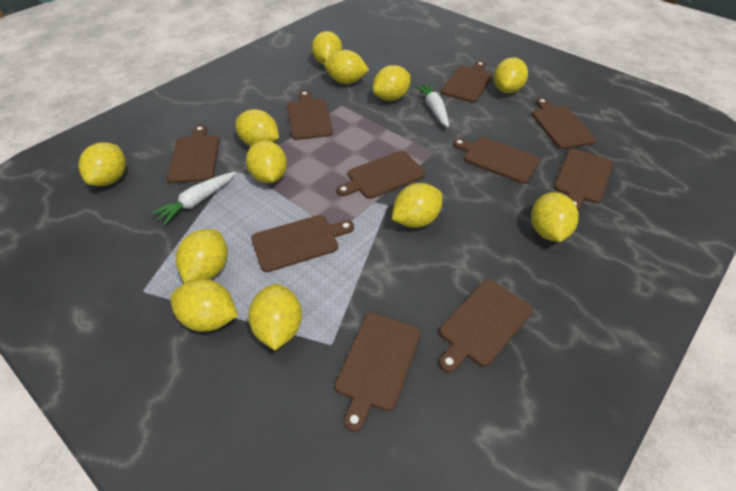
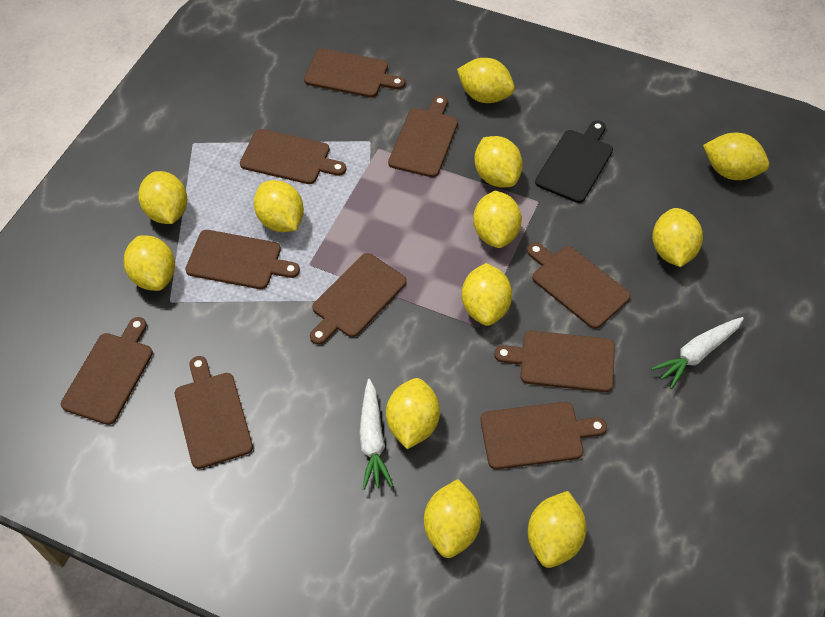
black cutting board: none = 0 -> [535,120,613,203] = 1

